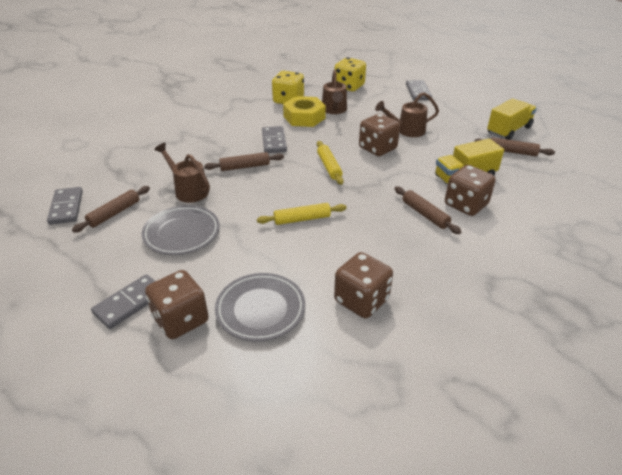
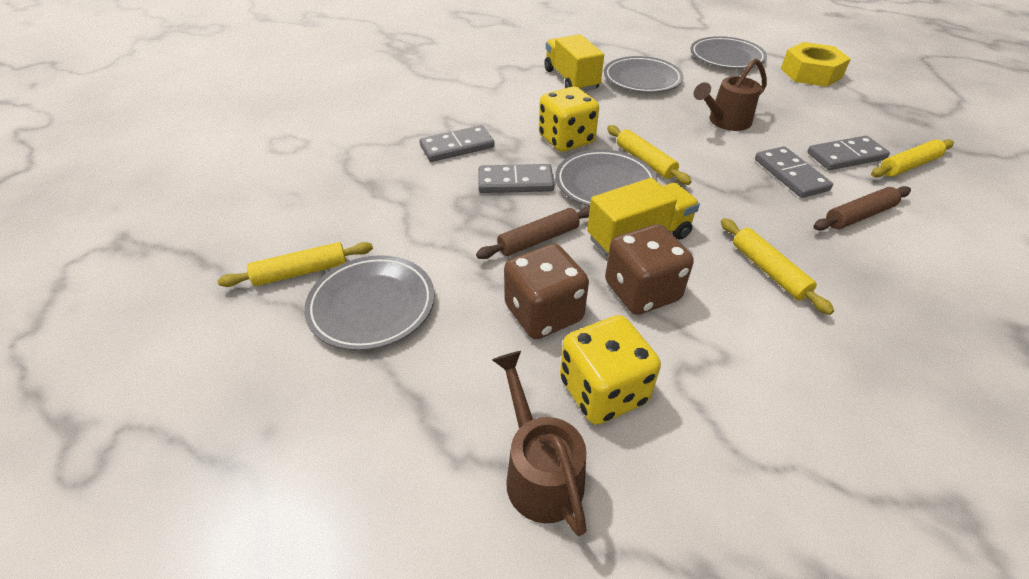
brown dice: [145,270,209,339] [334,252,393,318] [359,113,400,156] [445,165,496,216] = 4 -> [504,244,589,339] [605,224,694,315] = 2
brown rolling pin: [72,186,150,233] [204,152,284,171] [394,186,461,234] [474,137,555,156] = 4 -> [476,206,590,259] [813,186,911,231] = 2
brown watering can: [154,143,210,203] [322,70,347,114] [375,92,439,137] = 3 -> [492,351,587,536] [694,59,767,131] = 2
grey plate: [142,205,220,255] [215,273,305,341] = 2 -> [304,255,434,351] [555,149,657,206] [604,56,683,93] [690,36,767,69] = 4
yellow rolling pin: [257,203,347,225] [317,141,344,185] = 2 -> [218,242,373,287] [607,125,692,185] [721,218,834,315] [871,139,954,178] = 4

